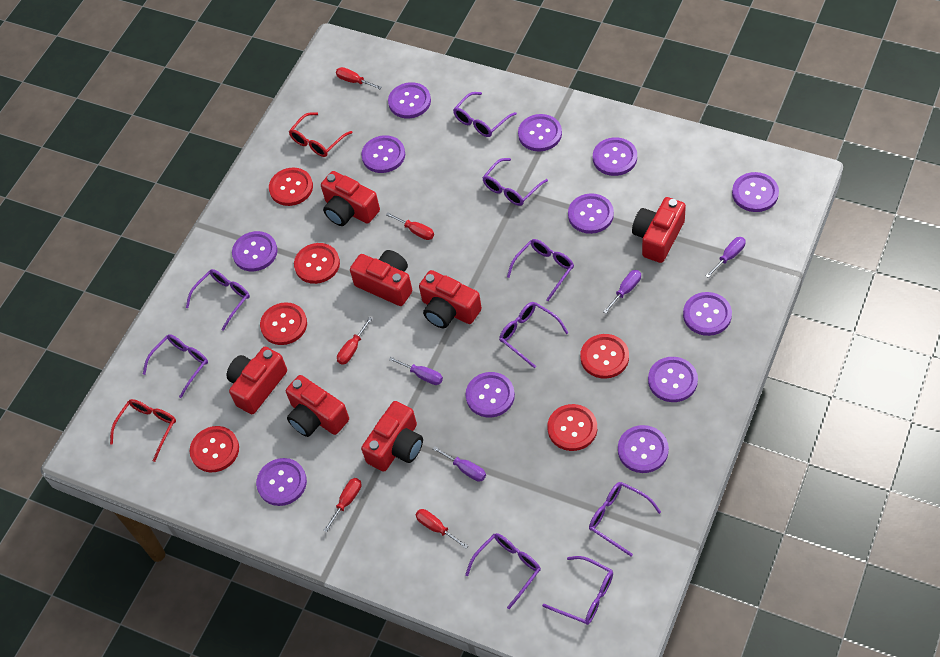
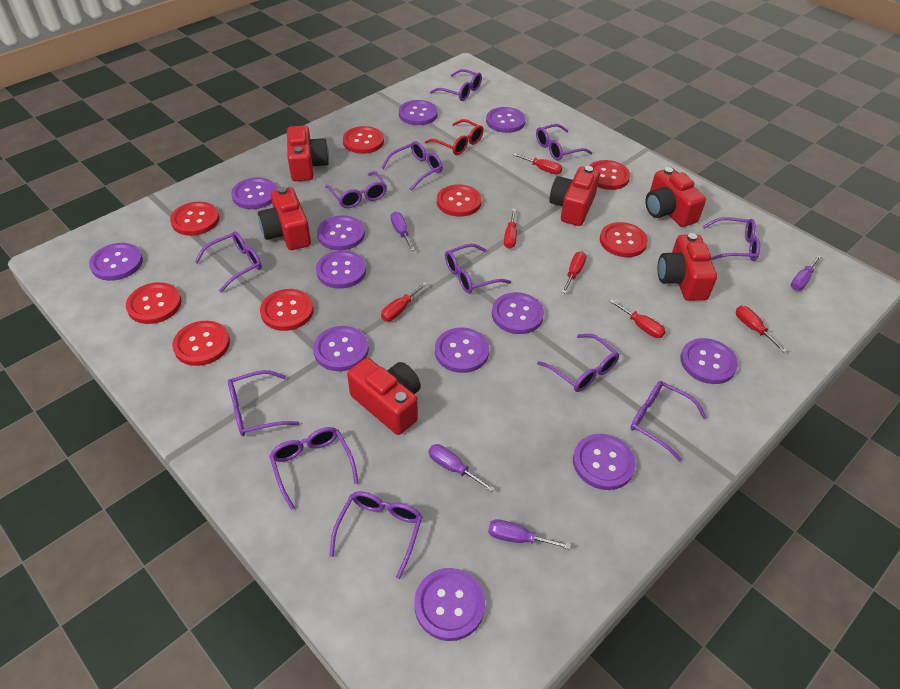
purple glasses: [143,334,208,398] [186,269,250,331] [453,92,517,137] [465,533,541,609] [482,158,548,206] [499,302,568,368] [507,239,574,301] [542,556,613,625] [589,482,661,556] = 9 -> [195,231,262,292] [228,370,299,436] [269,427,358,510] [325,171,387,208] [330,491,423,579] [382,141,443,191] [430,69,482,101] [445,244,511,293] [536,124,592,161] [537,334,619,392] [630,381,707,461] [703,217,760,261] = 12
red button: [190,426,239,472] [260,302,307,345] [269,168,313,206] [294,243,340,284] [547,404,597,451] [580,334,629,379] = 6 -> [126,282,181,324] [170,202,219,236] [172,321,230,366] [260,289,314,331] [343,126,384,154] [437,184,482,217] [589,160,630,190] [600,222,648,257] = 8
red camera: [227,347,287,414] [286,375,349,437] [321,171,380,226] [350,250,412,306] [361,401,423,472] [419,270,482,328] [632,197,686,263] = 7 -> [258,187,311,250] [287,125,329,181] [347,358,421,435] [549,166,600,226] [645,167,706,227] [658,233,717,301] = 6
red glasses: [110,399,176,462] [289,112,353,157] = 2 -> [425,119,484,155] = 1
red screwdriver: [323,478,361,532] [336,67,382,89] [337,317,373,365] [386,212,434,240] [415,509,468,549] = 5 -> [381,282,427,321] [504,209,517,249] [513,153,562,174] [562,251,586,294] [609,299,666,338] [736,306,787,353] = 6

